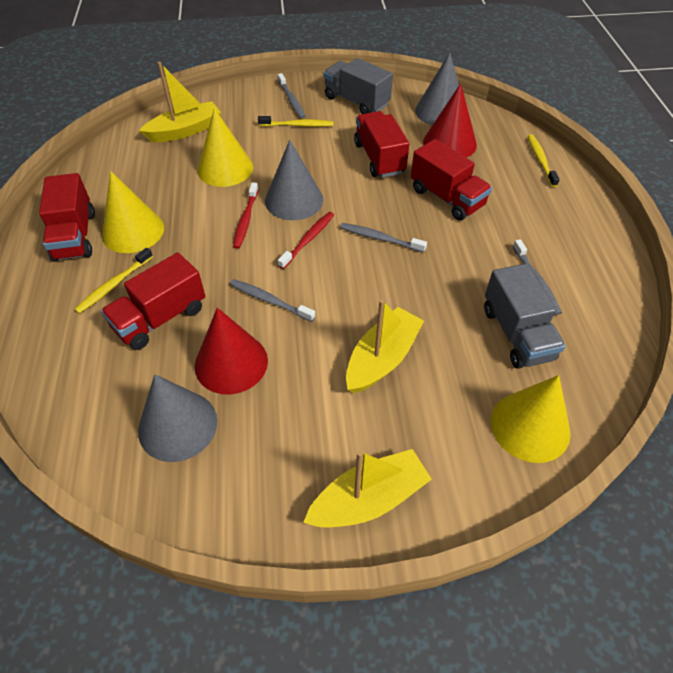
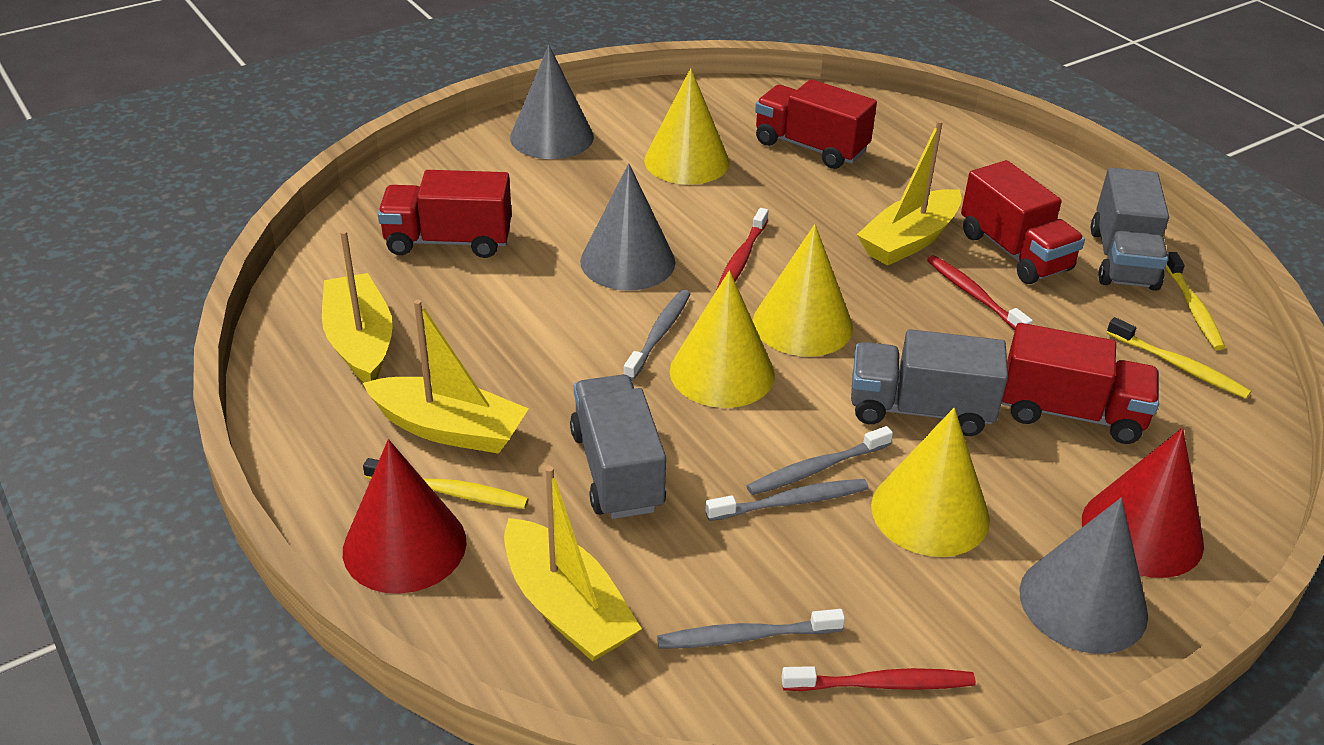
grey truck: [324,58,393,114] [484,264,566,369] = 2 -> [570,374,666,519] [851,329,1008,436] [1091,168,1169,291] = 3
red toothbrush: [233,182,259,249] [278,212,334,269] = 2 -> [717,208,769,289] [781,666,976,691] [927,255,1033,330] = 3
yellow boat: [139,62,221,142] [303,449,432,527] [346,299,424,393] = 3 -> [322,230,393,382] [363,300,529,454] [504,466,642,662] [857,120,962,266] = 4
yellow cone: [102,171,164,253] [197,108,253,187] [491,375,571,463] = 3 -> [644,68,730,185] [670,270,775,408] [753,224,853,357] [871,408,990,557] = 4

